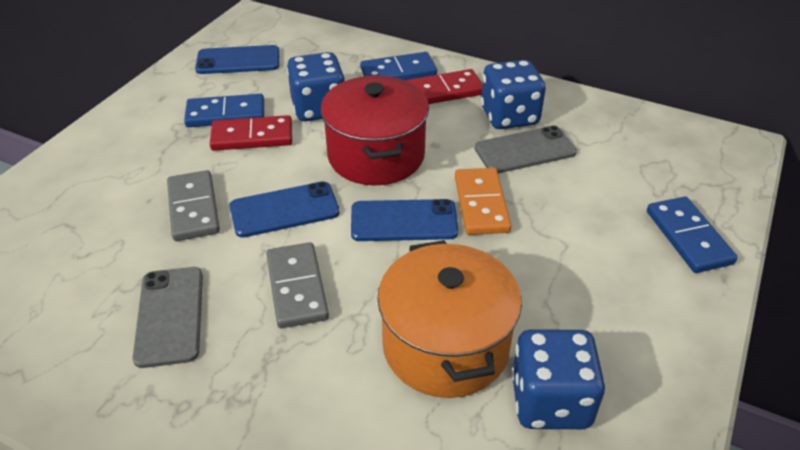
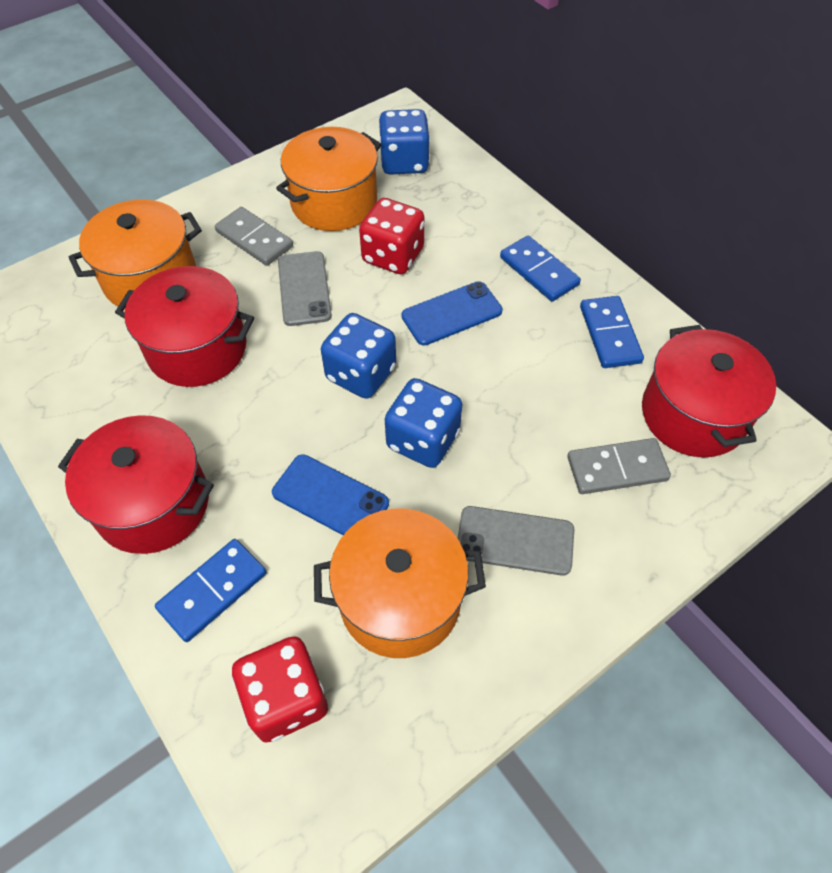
blue phone: [195,45,280,74] [229,181,340,237] [351,199,458,241] = 3 -> [272,454,389,535] [401,281,503,346] = 2
orange domino: [455,168,511,235] = 1 -> none = 0
orange pot: [377,240,522,398] = 1 -> [69,199,202,310] [276,127,381,231] [314,509,486,658] = 3
red dice: none = 0 -> [232,636,328,743] [359,198,424,274] = 2
red domino: [210,115,292,151] [406,69,483,104] = 2 -> none = 0
red pot: [321,75,429,185] = 1 -> [58,415,214,554] [115,266,254,387] [642,325,776,458] = 3

